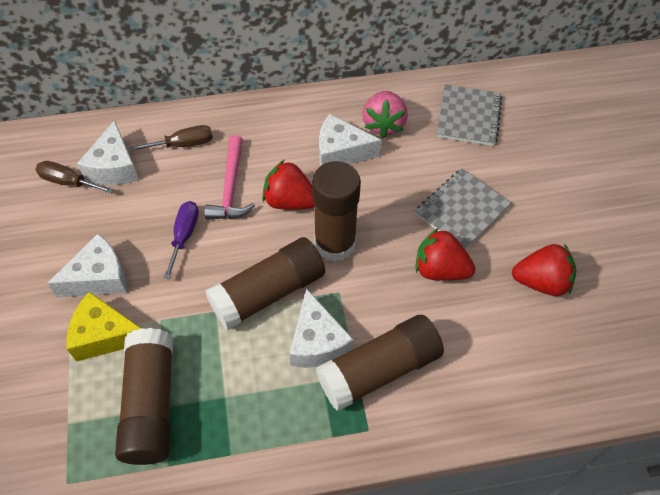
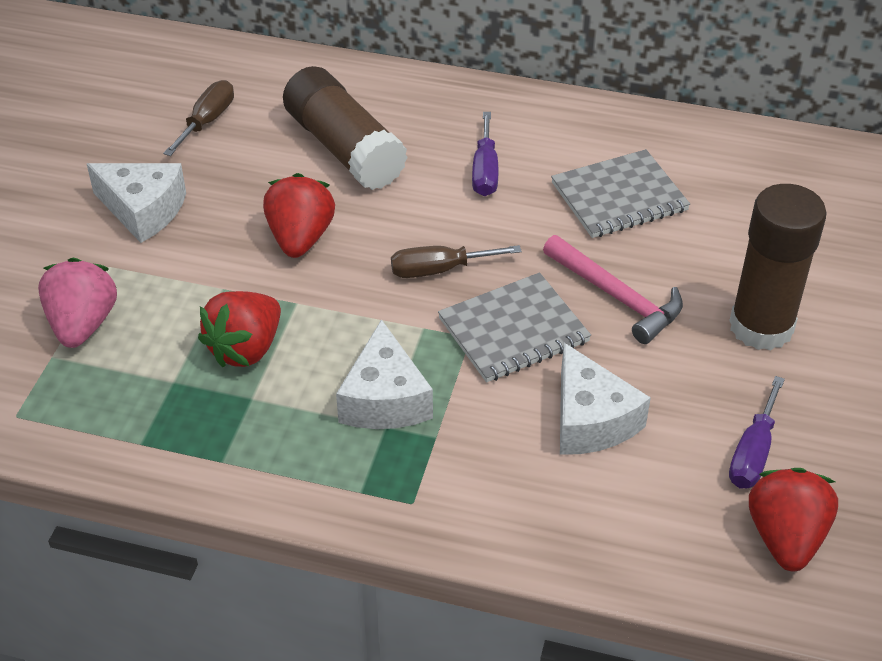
brown glue stick: [115,328,173,465] [205,237,325,331] [312,161,361,261] [316,315,444,411] = 4 -> [283,66,408,190] [729,184,827,351] = 2
purple screwdriver: [164,201,199,279] = 1 -> [472,112,498,196] [729,376,785,489] = 2
white cheese: [47,234,127,297] [77,120,139,185] [289,289,354,368] [319,114,382,166] = 4 -> [87,163,186,243] [336,319,433,429] [560,343,651,455] = 3
yellow cheese: [67,292,141,362] = 1 -> none = 0

